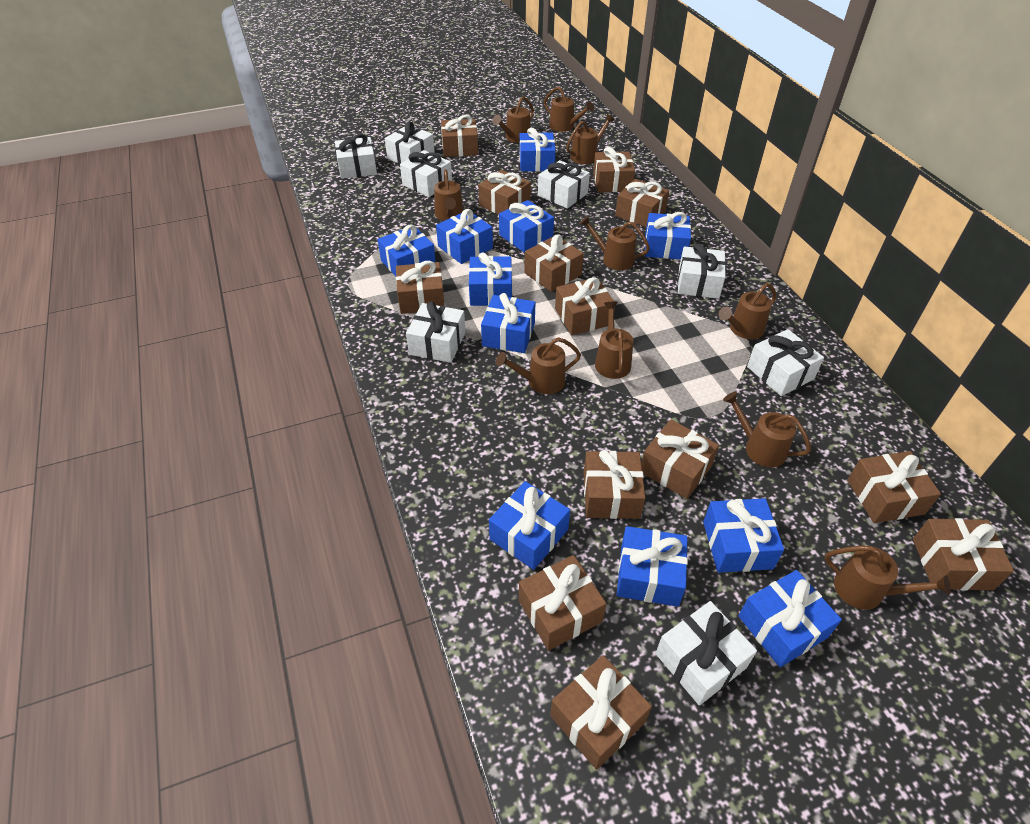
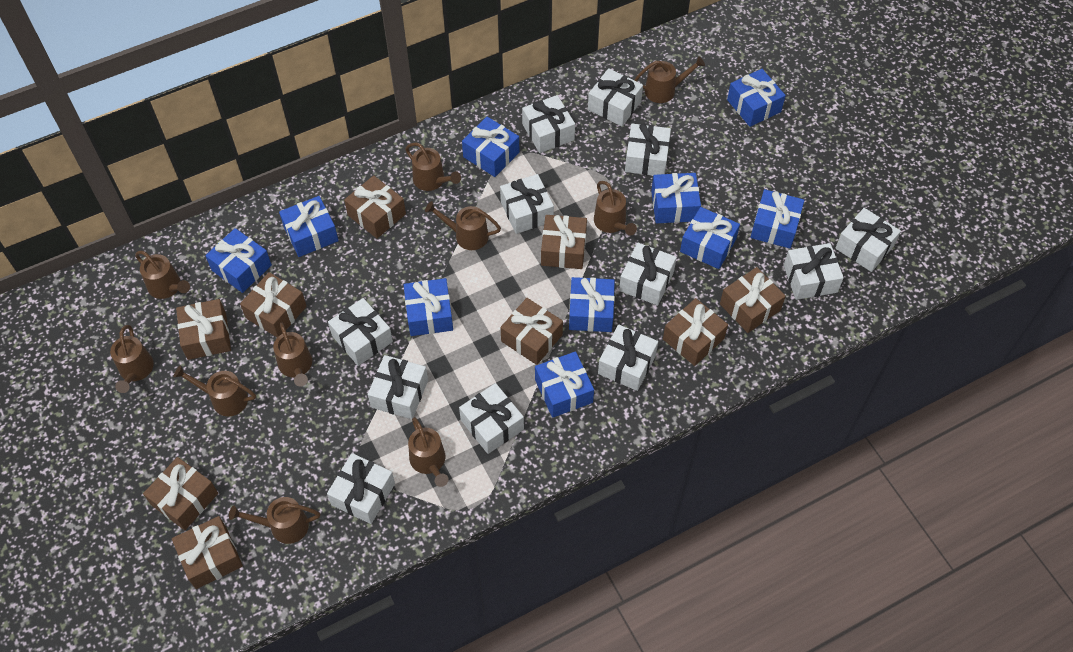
blue gift: [377,224,436,276] [436,209,493,264] [469,252,512,306] [481,293,536,353] [489,481,570,570] [499,200,554,253] [519,128,556,172] [617,526,688,607] [645,212,691,260] [703,498,784,573] [739,570,842,667] = 11 -> [205,228,272,293] [279,196,339,257] [404,278,453,336] [462,117,519,177] [535,351,594,418] [569,277,615,332] [651,173,701,223] [680,207,740,269] [727,69,786,127] [750,189,804,248] = 10
brown gift: [396,261,445,314] [441,115,478,157] [478,170,531,215] [519,555,607,651] [524,234,584,292] [550,655,652,770] [555,277,615,335] [583,450,645,519] [593,147,635,192] [615,179,669,227] [641,419,719,499] [847,451,941,523] [913,518,1014,590] = 13 -> [143,457,218,530] [172,516,243,589] [176,299,231,360] [240,272,307,338] [344,175,406,239] [500,298,563,365] [541,215,587,269] [663,298,728,366] [720,267,786,333] = 9
white gift: [335,134,377,179] [385,121,435,164] [400,150,452,197] [406,301,466,363] [538,160,590,209] [656,601,757,706] [678,243,726,299] [747,329,824,396] = 8 -> [327,453,395,524] [328,298,393,366] [368,355,428,419] [459,383,524,454] [500,174,554,234] [522,95,575,153] [588,68,643,126] [598,324,658,391] [619,242,677,306] [625,124,671,176] [783,243,844,300] [835,208,901,272] = 12

